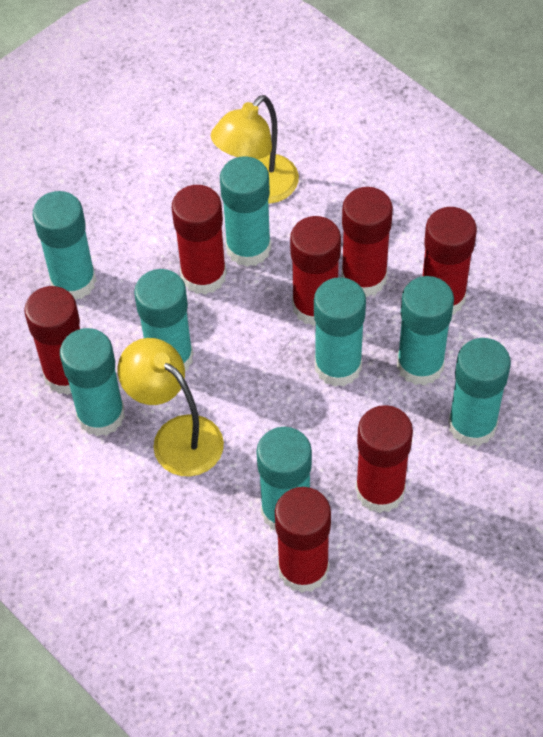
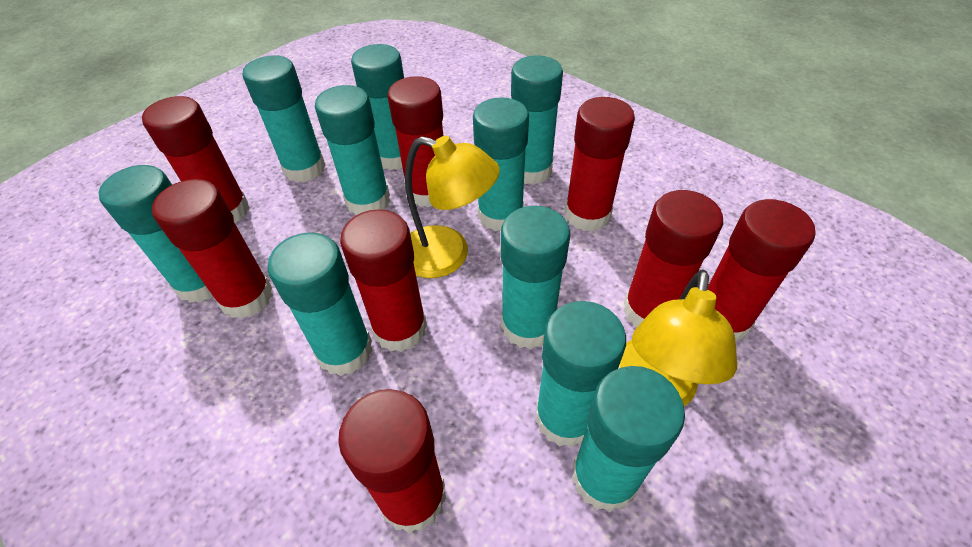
red glue stick: [24,286,80,395] [171,185,227,295] [275,487,331,593] [290,216,341,326] [341,187,393,297] [355,405,413,513] [422,207,477,315] = 7 -> [142,96,250,223] [152,179,273,319] [338,389,446,533] [340,209,427,352] [387,76,443,207] [565,97,635,231] [624,190,723,327] [707,199,815,341] = 8
turquoise glue stick: [33,191,97,300] [60,328,125,437] [134,269,193,371] [220,156,271,267] [256,427,312,530] [314,277,366,387] [397,276,454,386] [448,338,511,446] = 8 -> [99,165,213,303] [243,55,326,182] [267,232,373,376] [315,85,390,215] [351,44,404,170] [473,97,529,231] [501,206,570,349] [511,55,563,185] [535,301,626,448] [572,366,685,512] = 10

